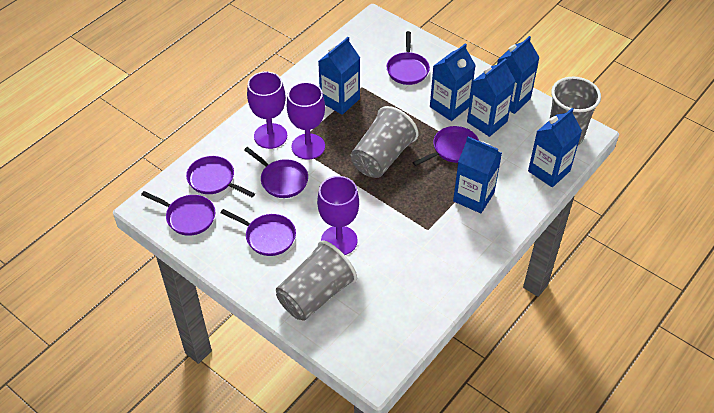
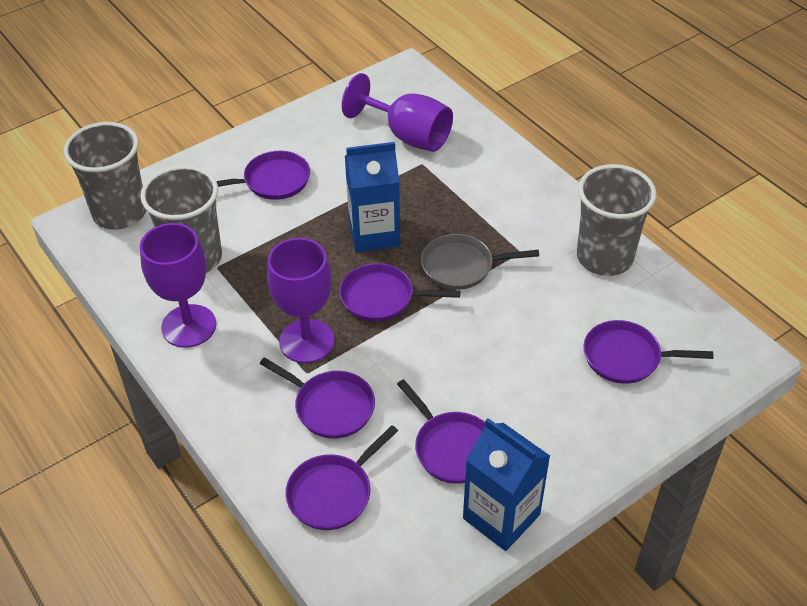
blue carton: [318,37,360,115] [430,43,476,121] [453,137,502,213] [467,59,515,137] [497,36,540,114] [528,108,582,187] = 6 -> [345,142,400,252] [463,418,550,551] = 2
grey pan: none = 0 -> [421,234,539,290] = 1

